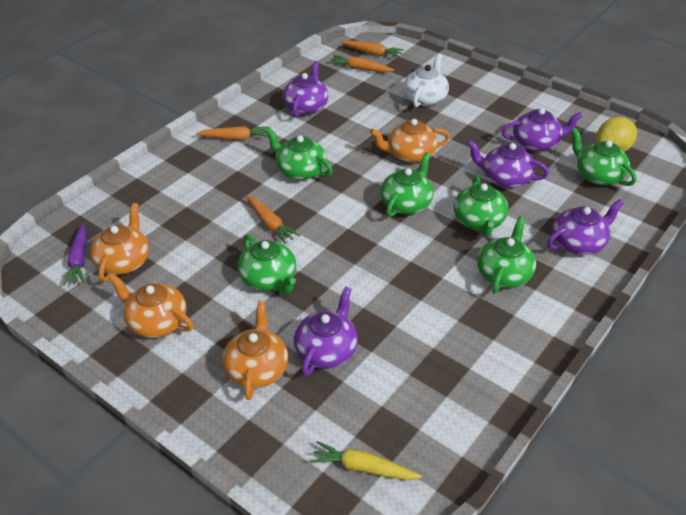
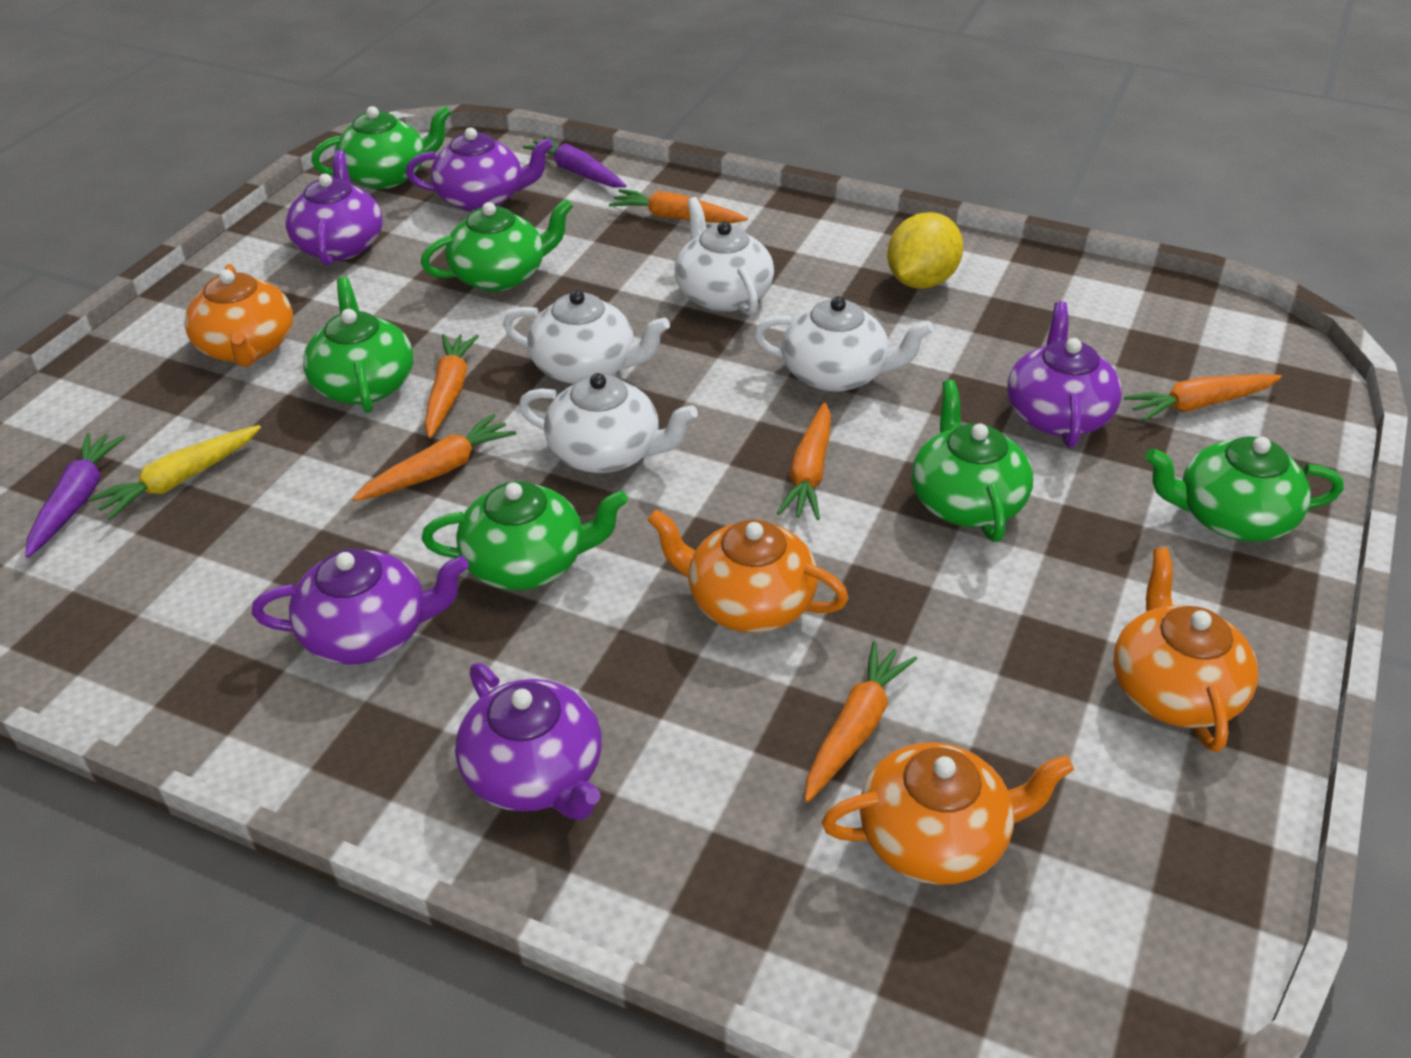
orange carrot: [196,126,270,140] [246,195,300,244] [329,55,394,72] [341,41,404,58] = 4 -> [353,414,516,501] [424,334,479,438] [609,189,748,223] [777,402,831,520] [805,641,917,802] [1124,374,1282,421] = 6
purple carrot: [63,223,86,285] = 1 -> [25,433,126,558] [523,136,627,187] = 2
white teapot: [404,54,449,107] = 1 -> [503,290,670,384] [519,373,698,473] [674,197,774,315] [754,296,933,392] = 4

